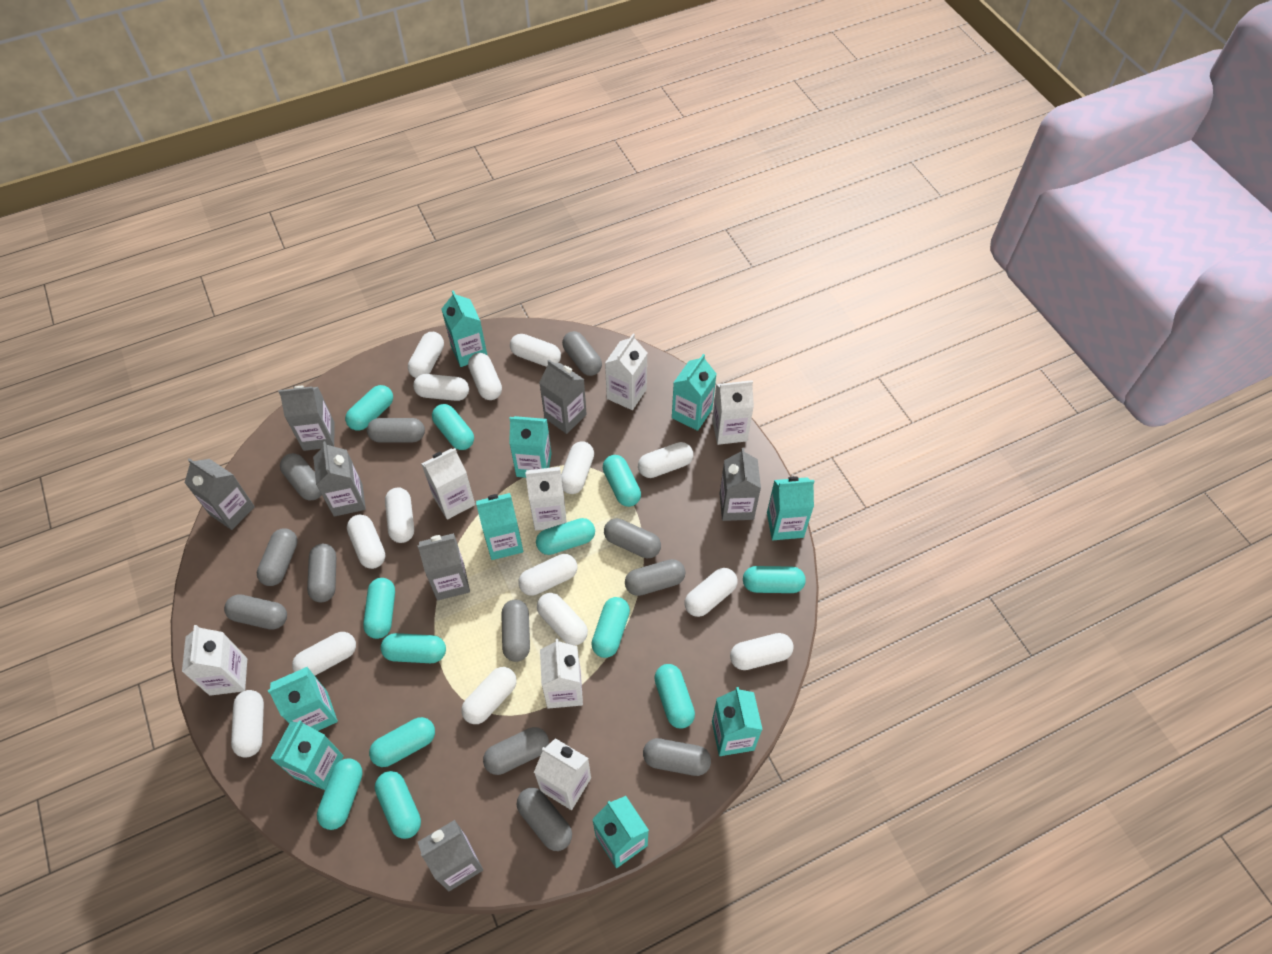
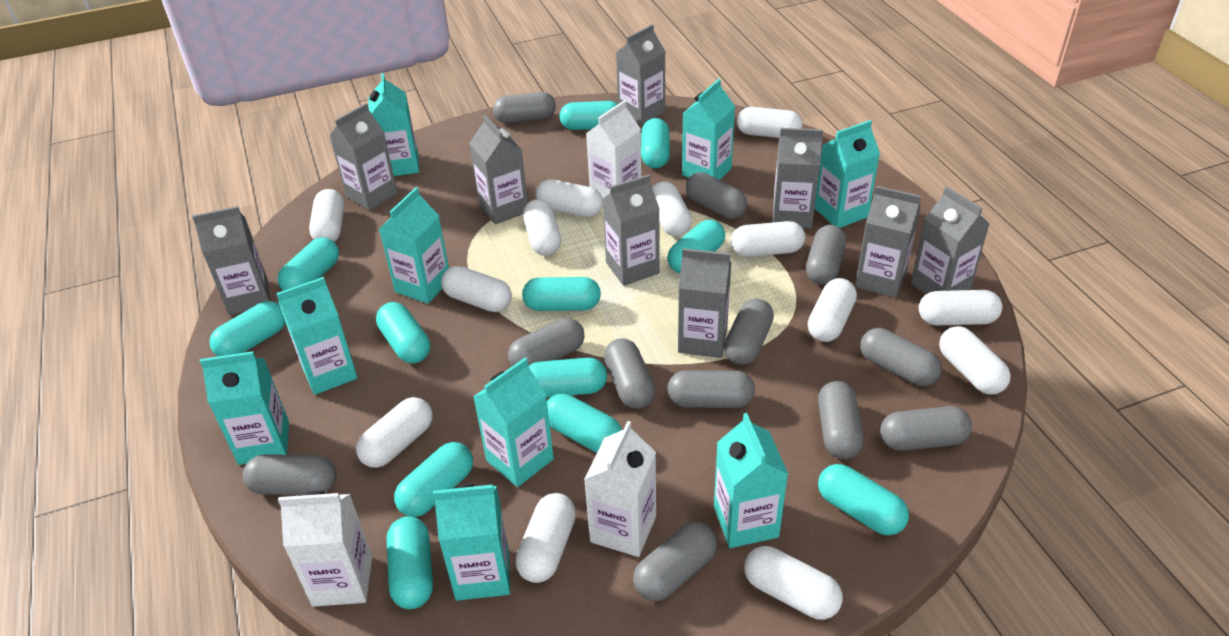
grey carton: [184,458,255,530] [278,386,335,451] [313,441,366,517] [417,533,470,600] [418,820,483,891] [539,360,587,434] [719,448,761,521] = 7 -> [192,206,270,315] [330,103,398,211] [469,115,528,224] [603,174,660,286] [616,24,665,125] [678,248,731,358] [773,128,823,229] [855,186,921,298] [911,186,990,294] = 9
white capsule: [231,690,264,758] [292,632,356,676] [347,515,386,569] [385,487,414,543] [408,332,444,378] [413,374,469,401] [461,667,517,724] [468,353,502,400] [510,334,561,367] [518,554,577,596] [537,593,588,645] [561,441,594,494] [638,442,693,478] [685,568,737,617] [730,633,794,670] = 15 -> [309,189,344,242] [356,397,432,468] [441,266,512,312] [515,493,576,583] [523,199,561,256] [536,179,603,217] [652,181,692,236] [731,221,805,257] [737,107,802,138] [744,546,843,620] [808,278,857,342] [919,290,1003,325] [939,326,1011,395] = 13
white carton: [182,625,247,696] [421,448,475,520] [525,467,567,531] [534,738,591,810] [540,639,583,709] [605,334,647,410] [712,380,754,445] = 7 -> [278,490,372,607] [584,421,656,557] [586,100,641,198] = 3

